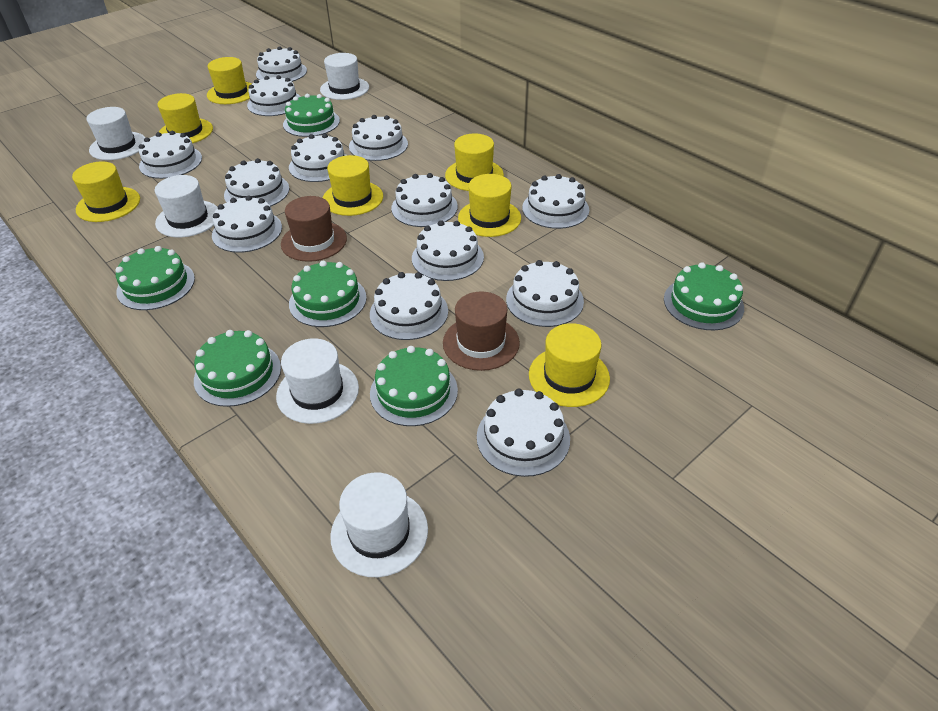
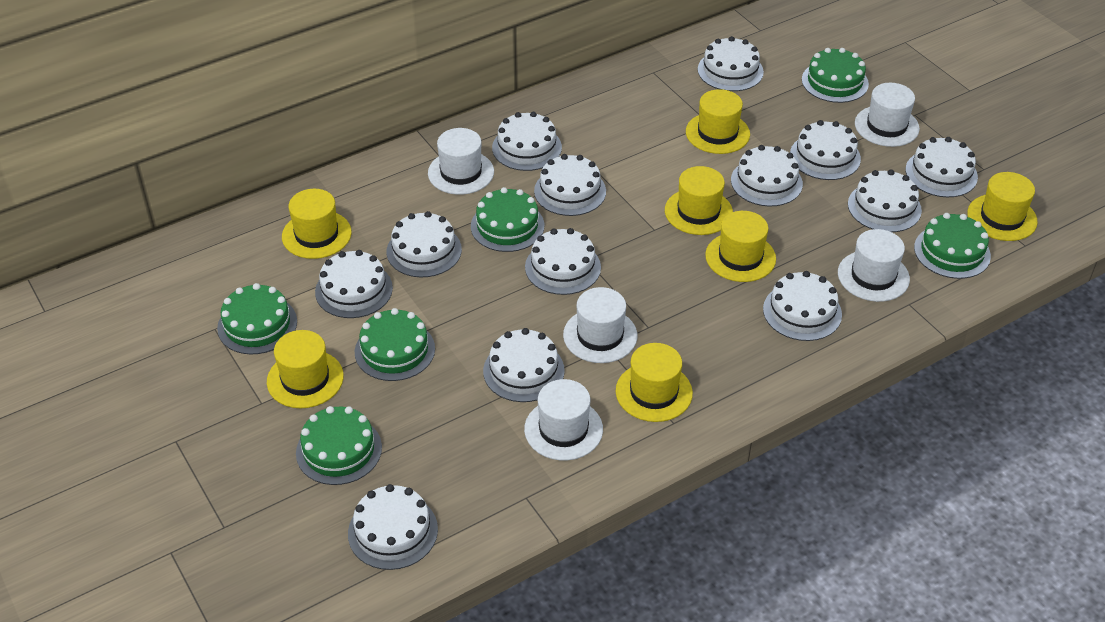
brown hat: [281,196,347,262] [443,291,520,371] = 2 -> none = 0

